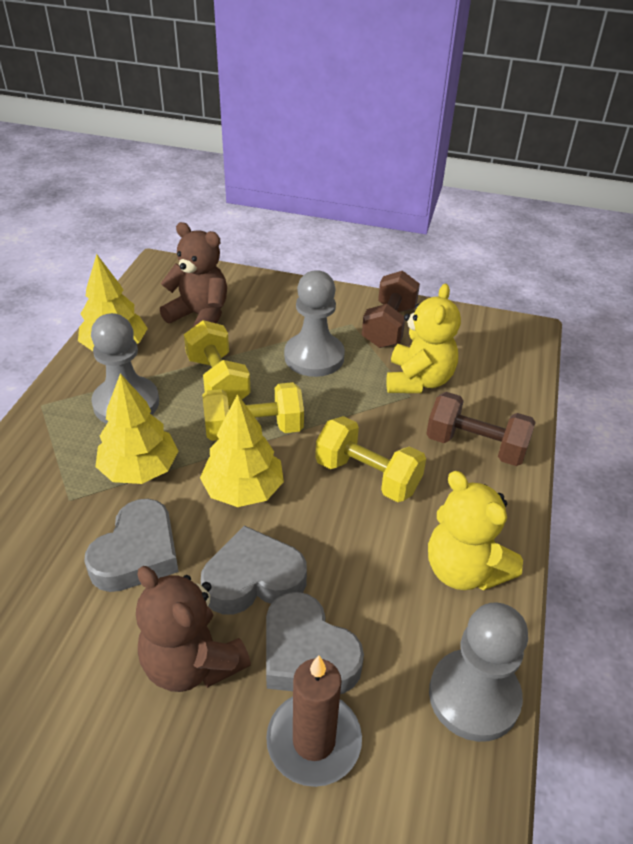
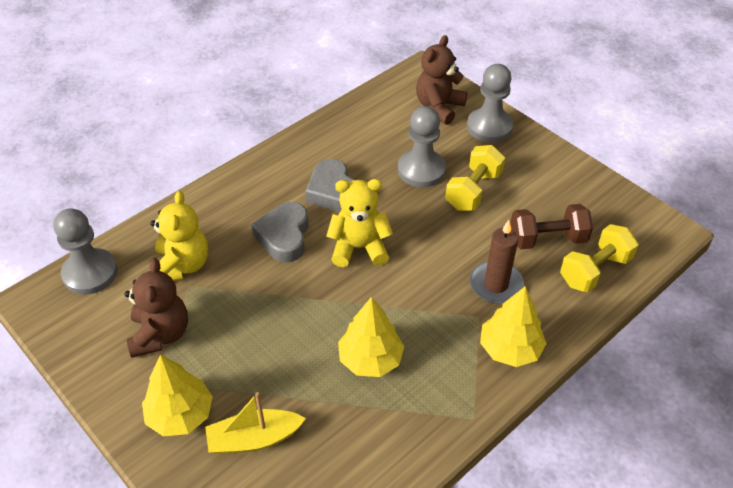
brown dumbbell: [362,271,420,348] [426,392,536,466] = 2 -> [510,204,593,249] = 1
grey heart: [84,499,179,592] [201,526,307,614] [266,592,364,694] = 3 -> [251,202,309,263] [305,159,354,212] = 2
yellow boat: none = 0 -> [205,392,306,454] = 1
yellow dumbbell: [184,320,251,407] [202,382,304,441] [315,416,426,502] = 3 -> [445,145,505,211] [560,224,639,292] = 2

